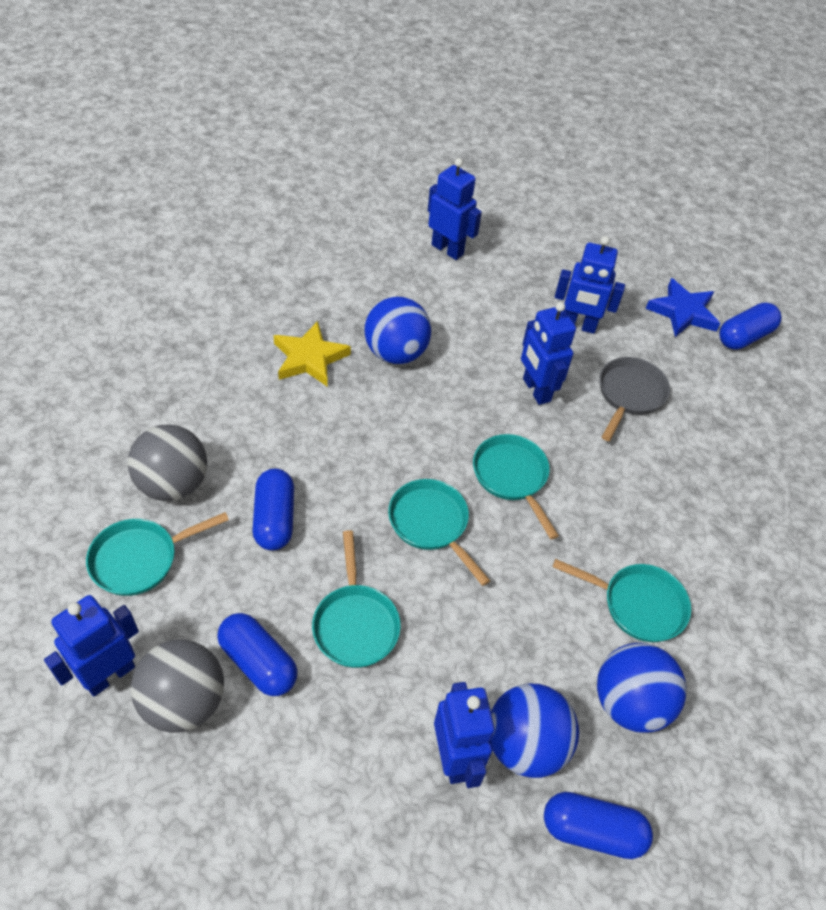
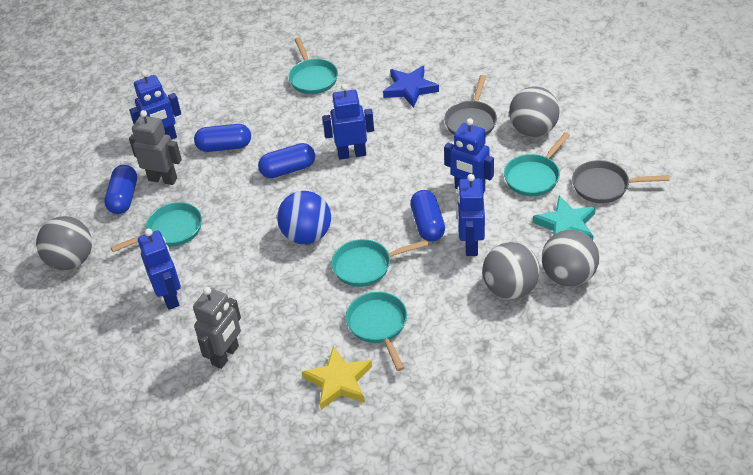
blue ball: [365,297,431,364] [490,684,579,778] [597,643,687,733] = 3 -> [277,191,331,244] = 1
grey ball: [128,424,207,501] [131,639,224,733] = 2 -> [36,216,92,270] [482,242,540,299] [509,86,560,137] [542,230,599,286] = 4
grey pan: [599,357,670,441] = 1 -> [444,75,497,135] [572,160,670,203] = 2
grey robot: none = 0 -> [129,110,182,185] [193,287,241,369] = 2
turquoise star: none = 0 -> [533,196,596,240] = 1

